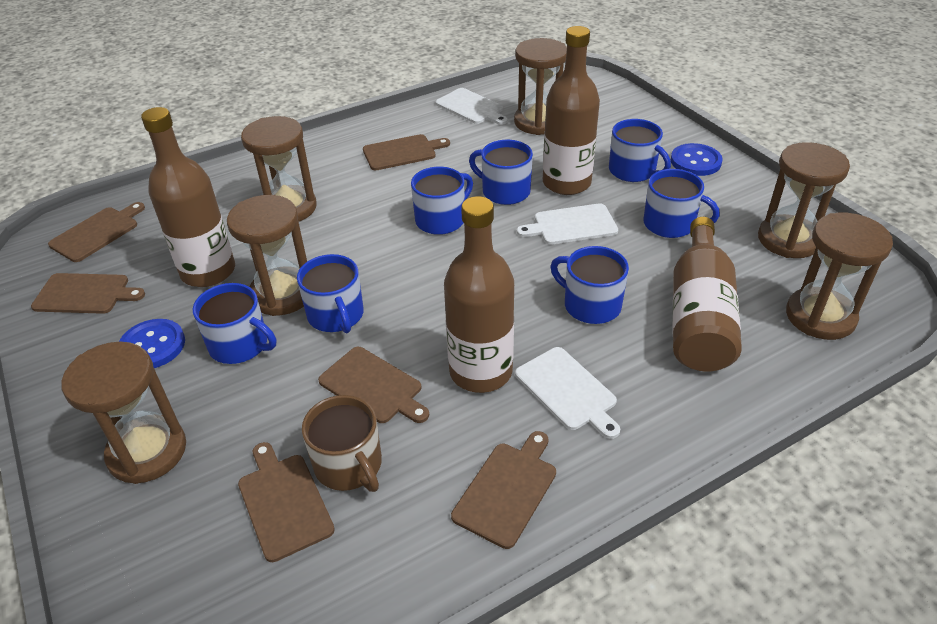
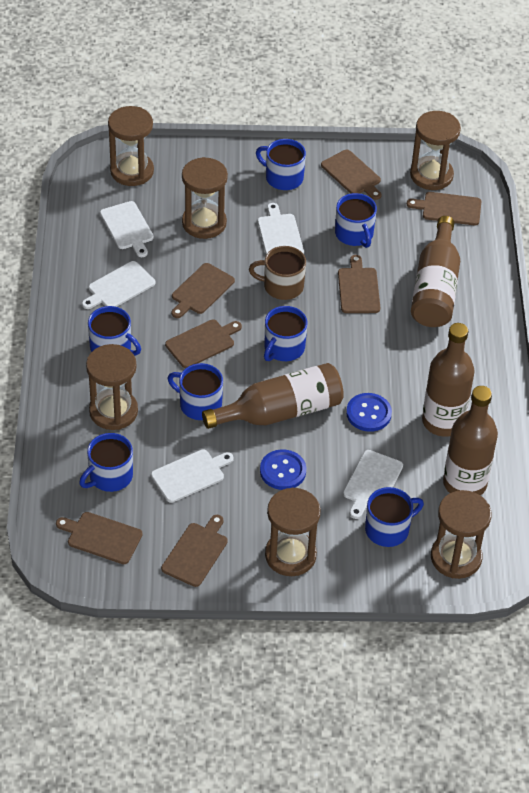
brown cutting board: [31,273,145,314] [48,202,145,262] [238,442,335,562] [318,347,429,423] [363,134,450,170] [451,431,556,549] = 6 -> [56,512,143,564] [161,515,228,587] [165,320,242,368] [172,263,235,318] [321,150,382,200] [338,255,380,313] [407,192,482,226] = 7
white cutting board: [435,88,508,125] [515,347,620,439] [517,203,618,245] = 3 -> [82,261,156,309] [100,201,154,257] [151,449,234,503] [258,203,304,255] [343,450,403,519] = 5

